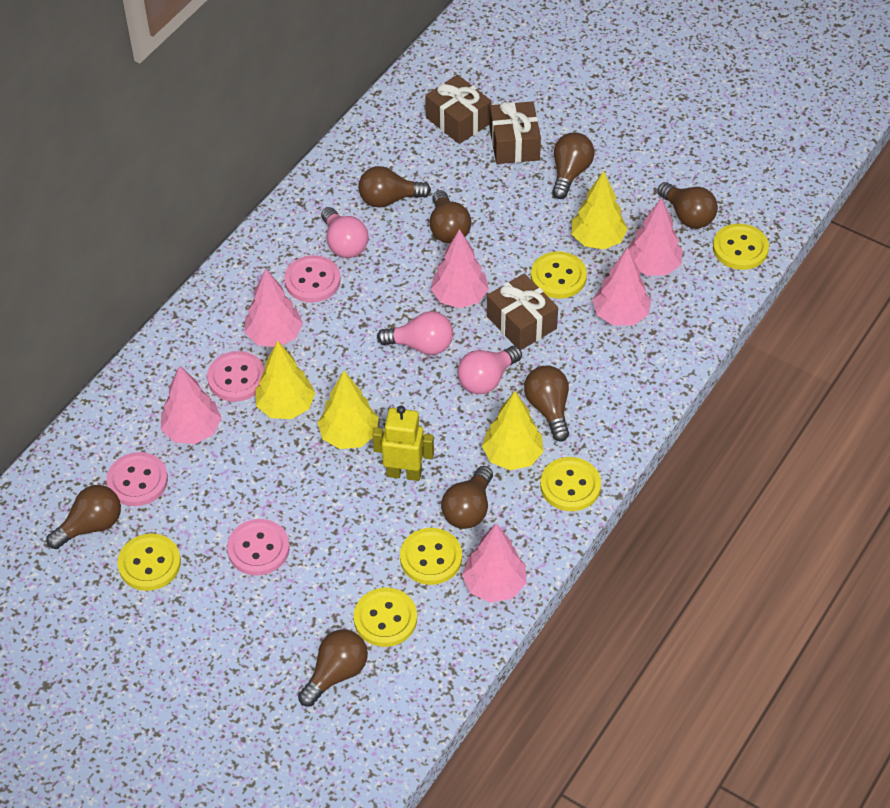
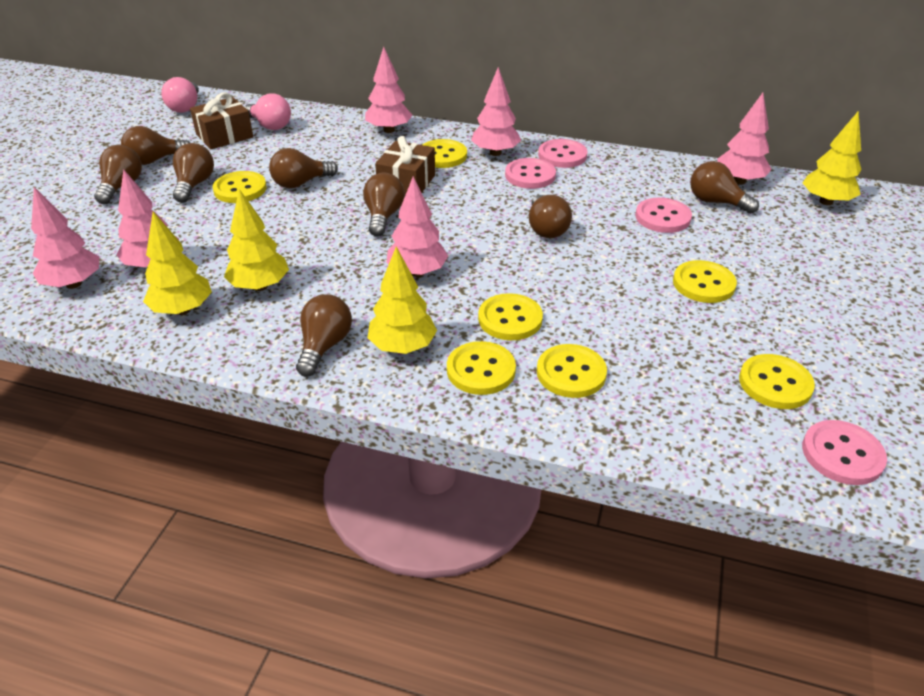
brown gift: [425,75,492,144] [487,273,558,350] [489,101,541,164] = 3 -> [190,92,253,149] [375,136,435,195] = 2
pink light bulb: [321,207,369,258] [377,311,453,355] [457,346,522,394] = 3 -> [161,77,199,113] [244,93,291,130] = 2
yellow button: [118,534,181,591] [354,588,417,647] [400,528,462,585] [531,251,587,299] [540,457,601,511] [713,224,769,270] = 6 -> [212,171,267,203] [423,139,467,168] [447,341,516,395] [478,293,543,340] [537,344,607,398] [673,260,737,303] [739,354,815,409] = 7
yellow robot: [373,406,434,481] = 1 -> none = 0

